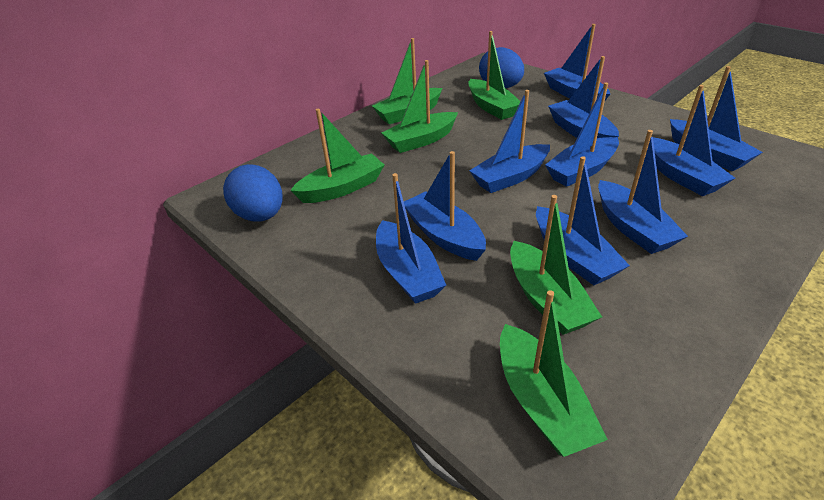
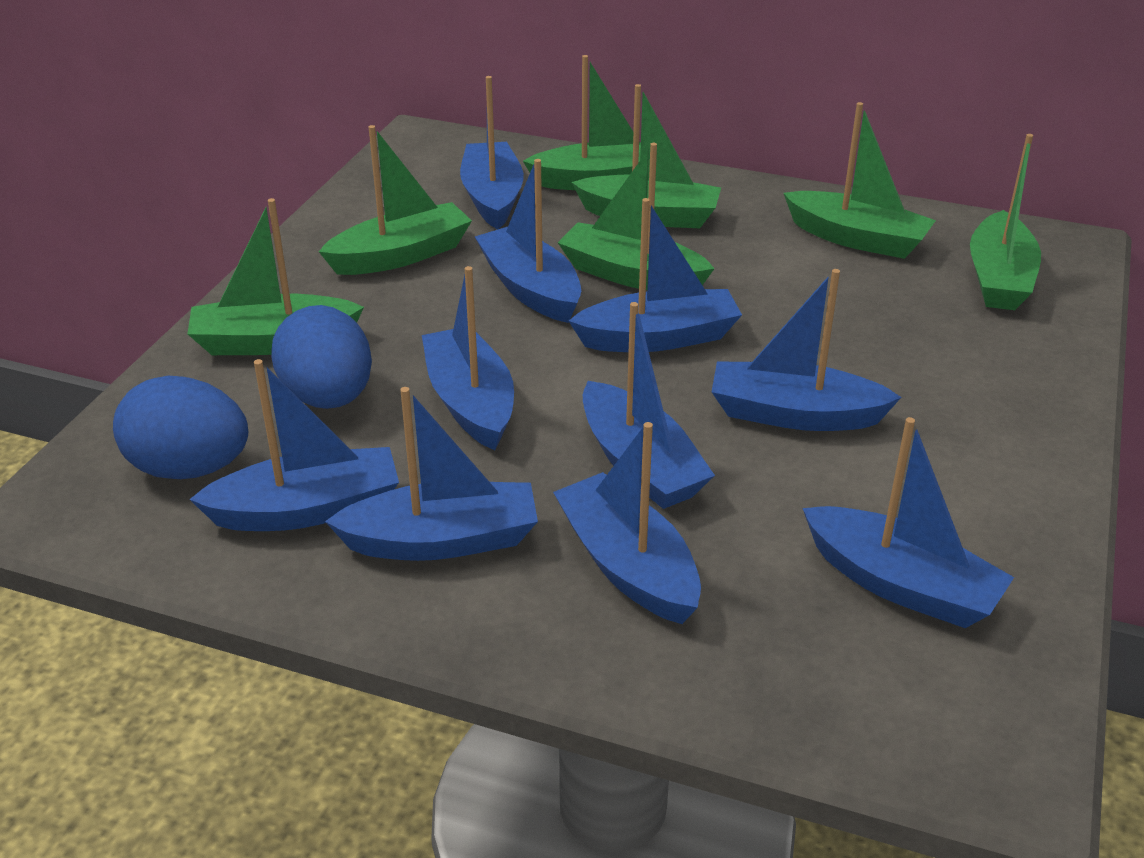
green boat: [290,109,384,203] [372,38,442,124] [382,60,458,153] [468,31,521,120] [500,290,608,457] [510,195,602,335] = 6 -> [187,198,364,355] [319,125,472,275] [523,55,641,190] [558,143,715,290] [572,84,721,228] [784,102,936,259] [970,134,1041,310] = 7

